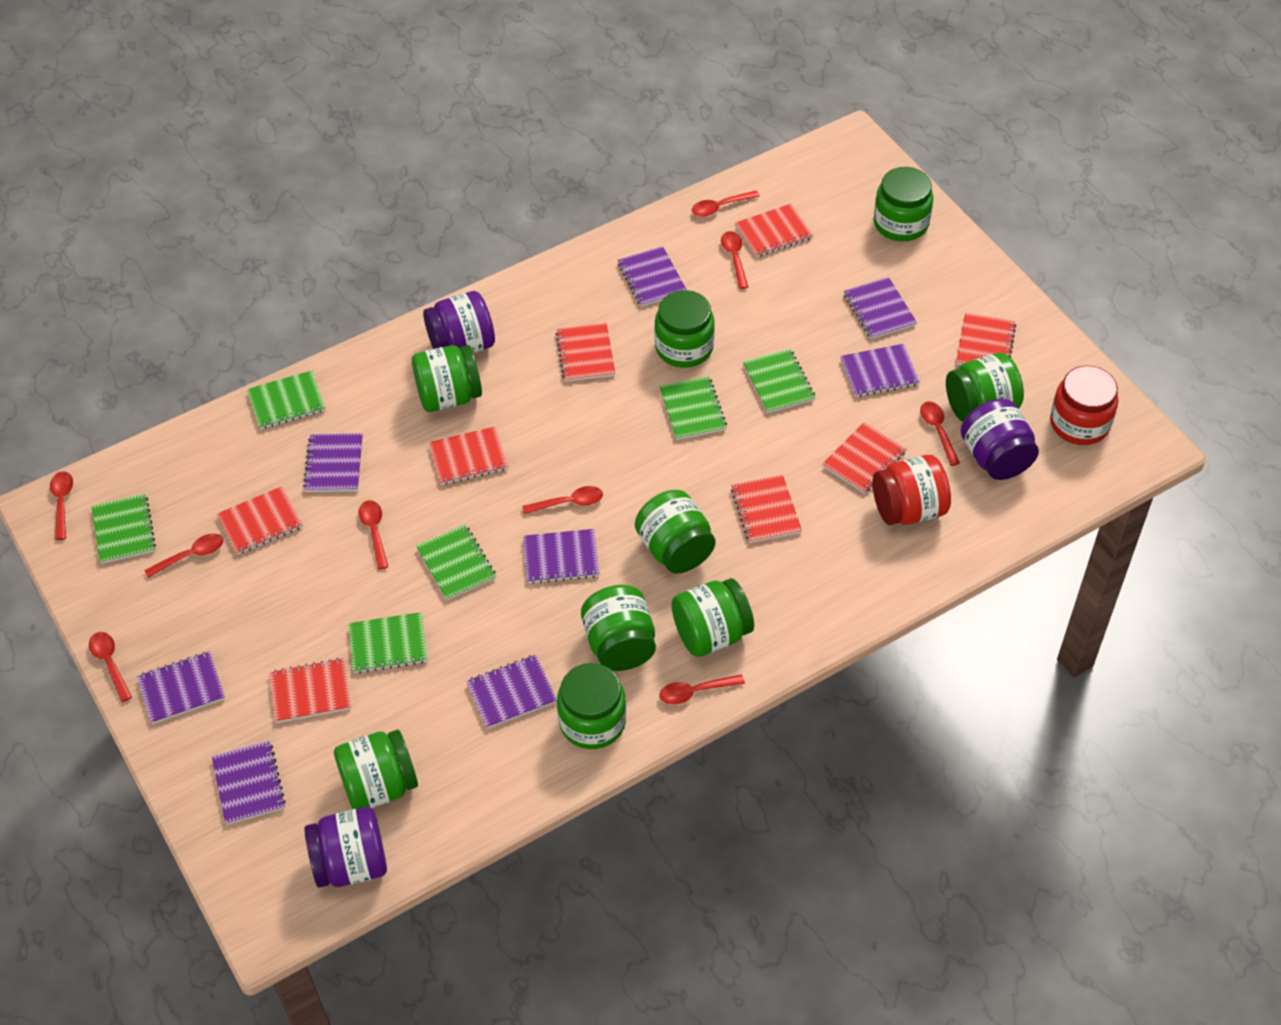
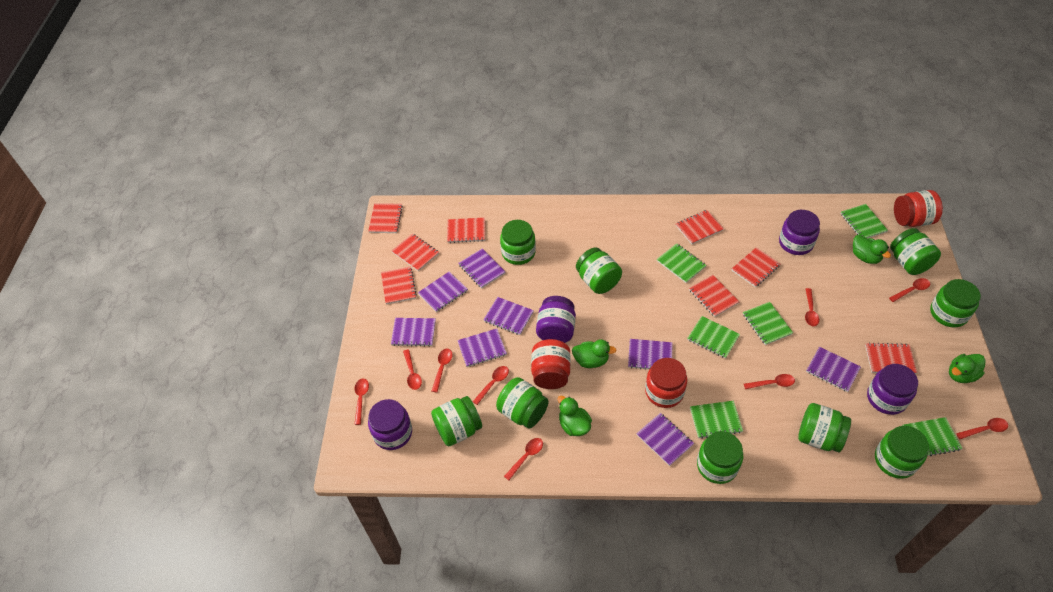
green duck: none = 0 -> [558,396,592,436] [572,339,616,368] [853,235,891,264] [949,354,986,383] = 4
purple jar: [304,807,387,888] [423,291,495,353] [961,399,1039,480] = 3 -> [368,399,412,450] [536,296,576,343] [779,210,820,255] [867,364,918,415] = 4
red jar: [873,455,951,525] [1050,366,1118,445] = 2 -> [531,339,571,389] [645,358,687,408] [894,190,943,227] = 3

